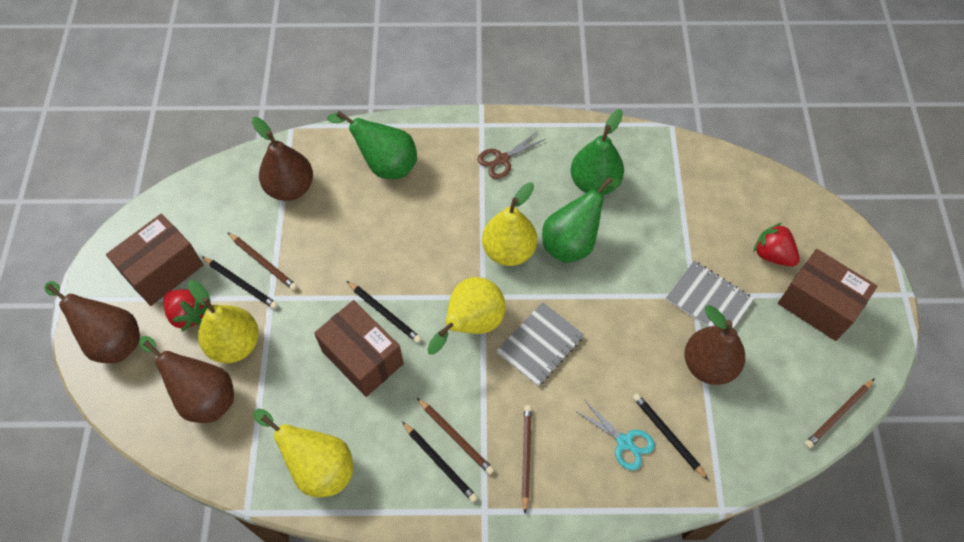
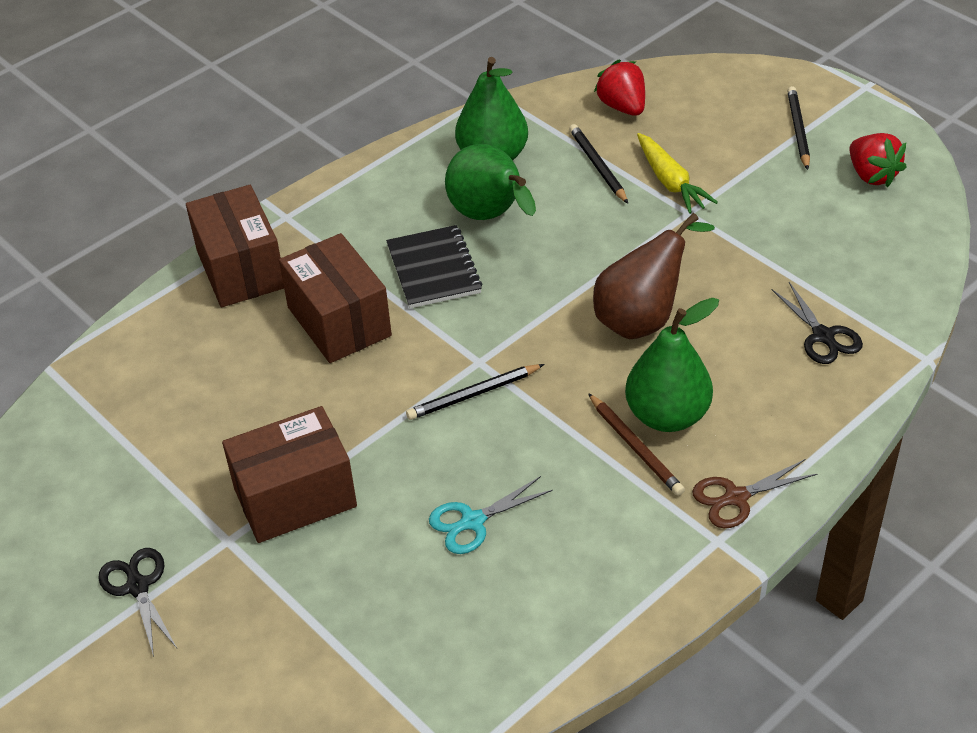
black notebook: none = 0 -> [386,225,482,308] = 1
black pencil: [202,256,278,309] [347,281,422,343] [402,422,478,502] [633,393,708,480] = 4 -> [406,364,544,420] [569,124,628,204] [787,86,810,170] = 3
black scissors: none = 0 -> [98,548,177,657] [772,282,863,364] = 2
brown pear: [44,281,140,363] [139,336,234,423] [252,117,313,201] [684,305,745,385] = 4 -> [593,213,715,339] = 1
brown pencil: [227,232,298,291] [417,398,494,475] [521,405,532,513] [804,378,875,449] = 4 -> [588,393,685,496] = 1
grey notebook: [496,302,584,386] [666,261,754,328] = 2 -> none = 0
yellow carrot: none = 0 -> [637,133,718,214] = 1
yellow pear: [188,280,259,363] [253,409,353,497] [427,277,506,355] [482,183,537,266] = 4 -> none = 0

